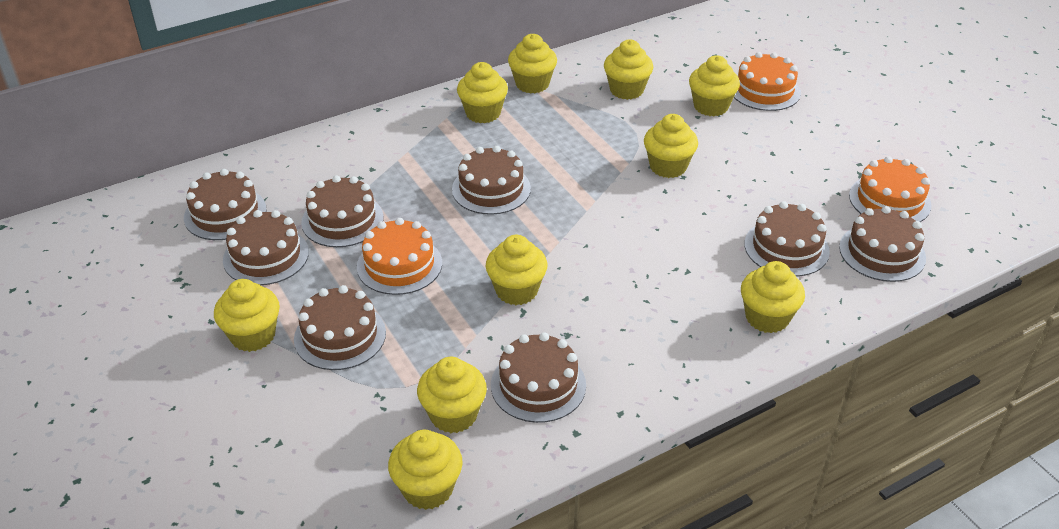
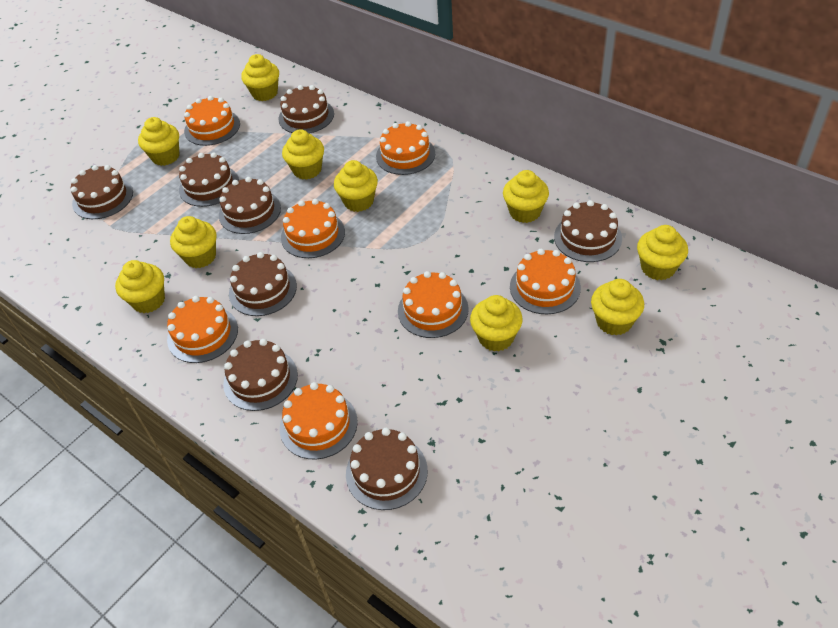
orange cake: [357,218,442,295] [734,52,801,111] [849,156,932,222] = 3 -> [167,296,238,363] [184,96,240,146] [280,382,358,459] [281,199,345,258] [376,121,435,175] [398,271,469,338] [510,249,581,314] = 7

